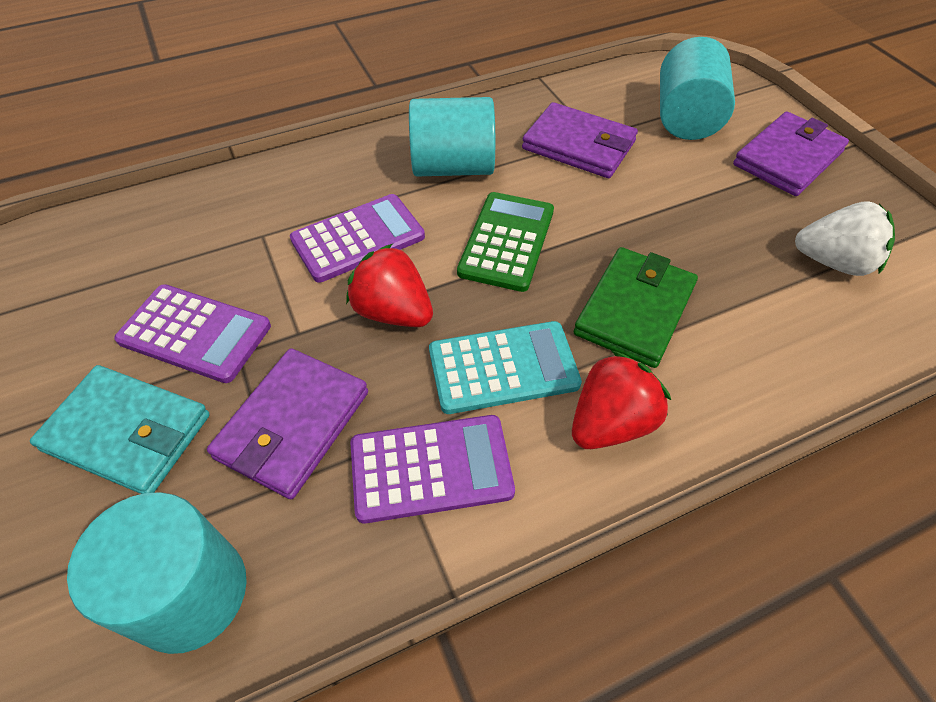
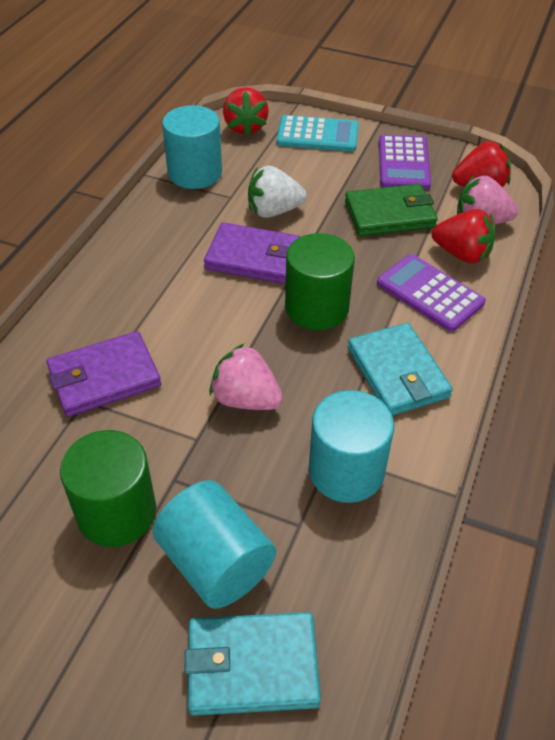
green calculator: [457,192,554,292] = 1 -> none = 0
green cylinder: none = 0 -> [60,430,156,547] [285,233,355,330] = 2
pink strawberry: none = 0 -> [210,344,283,410] [457,176,518,225] = 2
purple calculator: [114,284,271,383] [290,194,425,283] [350,415,515,524] = 3 -> [377,254,486,332] [379,135,431,190] = 2
purple wallet: [207,348,368,499] [522,102,638,178] [733,112,849,196] = 3 -> [47,331,161,417] [204,222,300,284] = 2
red strawberry: [346,244,433,327] [572,351,671,449] = 2 -> [223,87,269,137] [432,209,495,264] [452,141,511,187] = 3
turquoise wallet: [30,365,210,494] = 1 -> [184,612,321,716] [348,323,453,416] = 2

